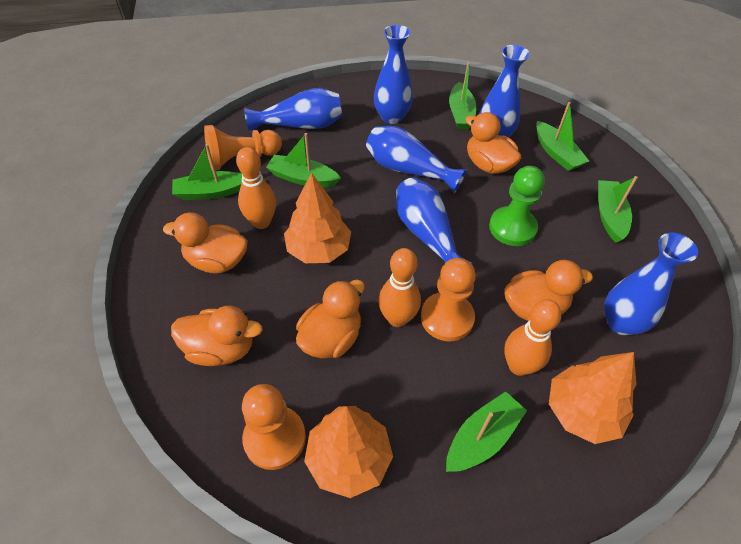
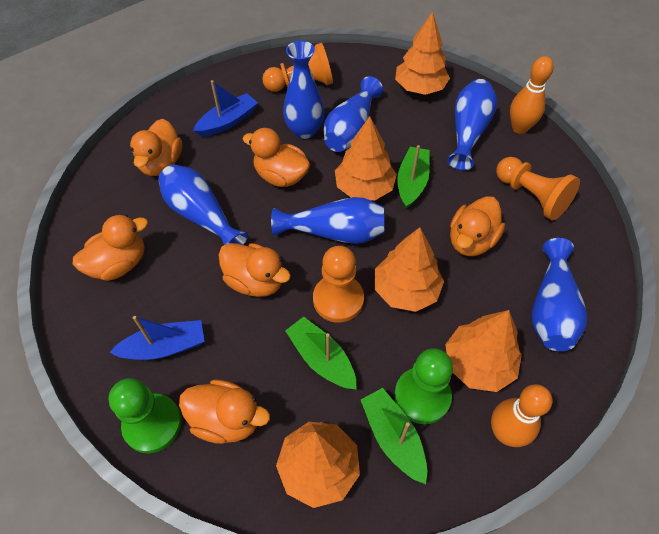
blue boat: none = 0 -> [109,316,205,360] [193,80,258,137] = 2
green boat: [172,144,242,200] [266,133,341,188] [446,391,527,472] [449,62,476,129] [536,102,589,171] [598,176,638,243] = 6 -> [285,317,357,390] [361,388,427,484] [397,145,430,208] = 3
green pawn: [489,166,545,246] = 1 -> [109,378,182,453] [394,348,453,424] = 2
orange bowling pin: [236,147,276,229] [379,248,421,327] [504,299,562,376] = 3 -> [491,384,552,447] [510,56,554,134] = 2
orange duck: [163,212,248,274] [171,306,263,366] [296,280,365,358] [466,112,521,174] [504,260,593,321] = 5 -> [73,214,148,281] [130,119,182,176] [179,379,270,444] [218,243,291,297] [243,128,310,187] [450,196,505,256] = 6
orange tree: [284,173,351,263] [304,406,393,498] [549,352,637,444] = 3 -> [276,422,360,508] [335,116,397,200] [375,227,444,312] [395,11,450,95] [445,310,522,392] = 5

